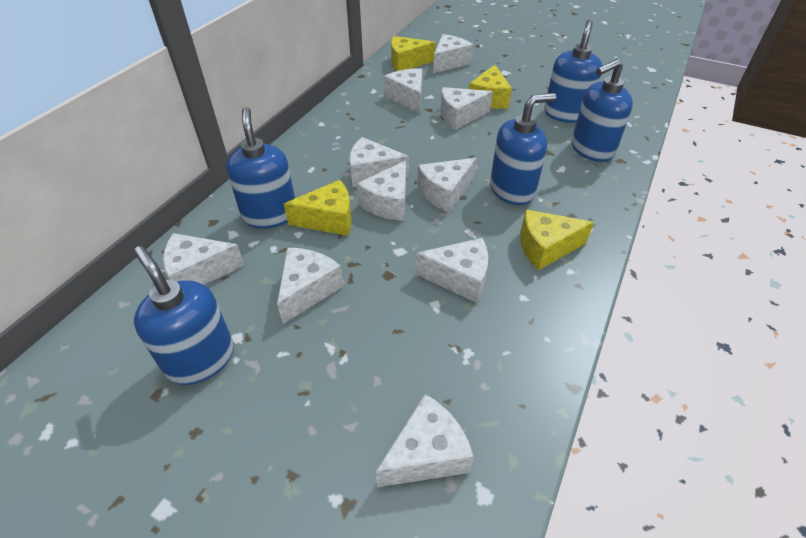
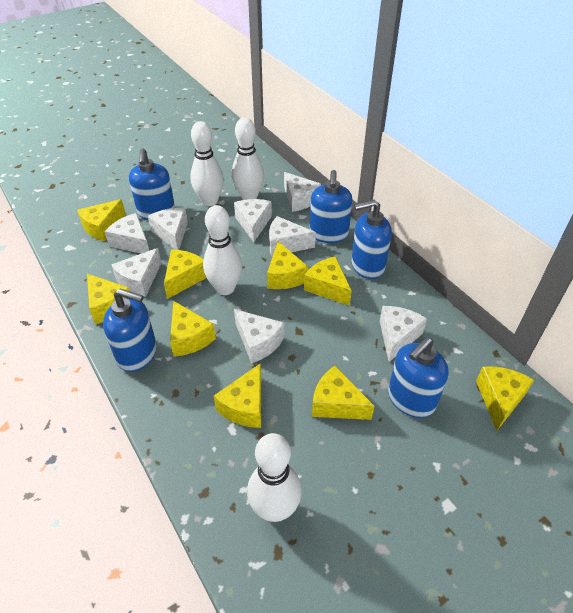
white bowling pin: none = 0 -> [190,121,224,206] [203,205,242,295] [232,117,264,200] [247,433,302,522] = 4
white cheese: [163,233,244,285] [277,248,343,324] [349,137,409,187] [357,161,406,221] [376,394,474,487] [384,68,422,113] [415,238,488,303] [417,158,476,213] [433,34,473,73] [441,87,493,130] = 10 -> [105,213,149,254] [111,248,161,297] [148,208,188,250] [234,199,272,242] [234,309,284,363] [269,216,316,257] [284,172,321,212] [380,306,427,362] = 8
yellow cheese: [284,180,352,236] [391,36,436,71] [469,65,512,109] [520,210,594,270] = 4 -> [77,199,126,242] [87,274,130,324] [164,249,206,299] [170,301,216,357] [214,363,261,428] [267,241,308,289] [304,256,352,306] [312,366,374,420] [476,366,534,431] = 9

